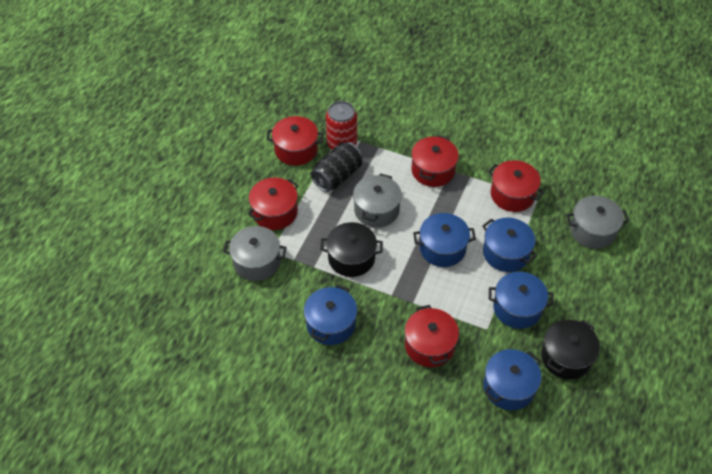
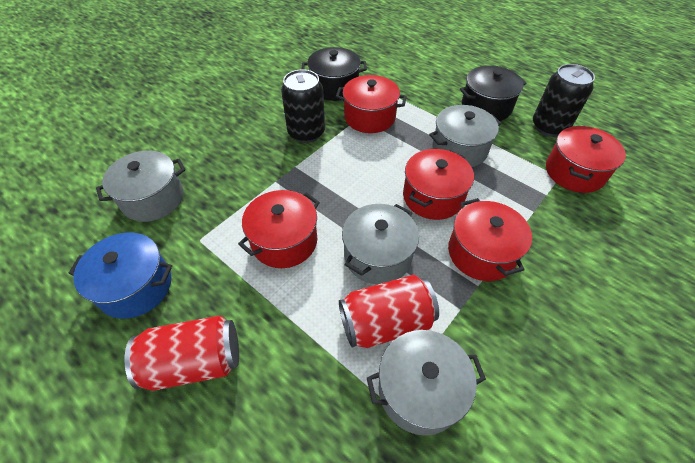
black can: [311,142,363,192] = 1 -> [281,69,325,143] [533,64,595,137] = 2
blue pot: [304,285,357,345] [413,213,476,267] [482,218,537,272] [483,349,541,410] [489,272,554,329] = 5 -> [69,233,172,319] = 1
grey pot: [223,226,287,281] [353,173,402,228] [566,196,629,249] = 3 -> [96,151,185,222] [342,204,419,284] [367,330,486,436] [429,105,501,167] = 4
red can: [326,101,357,150] = 1 -> [125,315,239,391] [339,275,439,348] = 2

